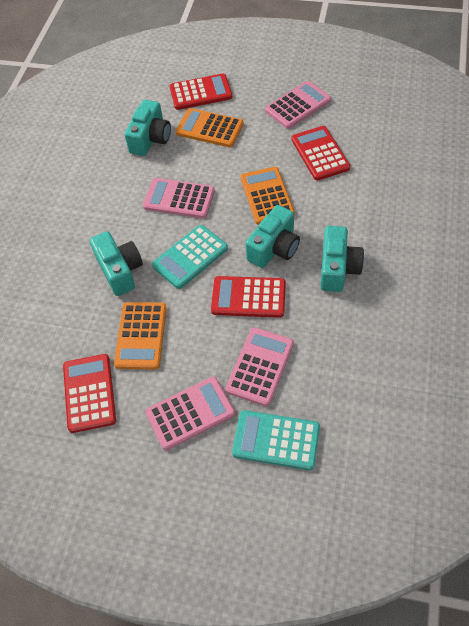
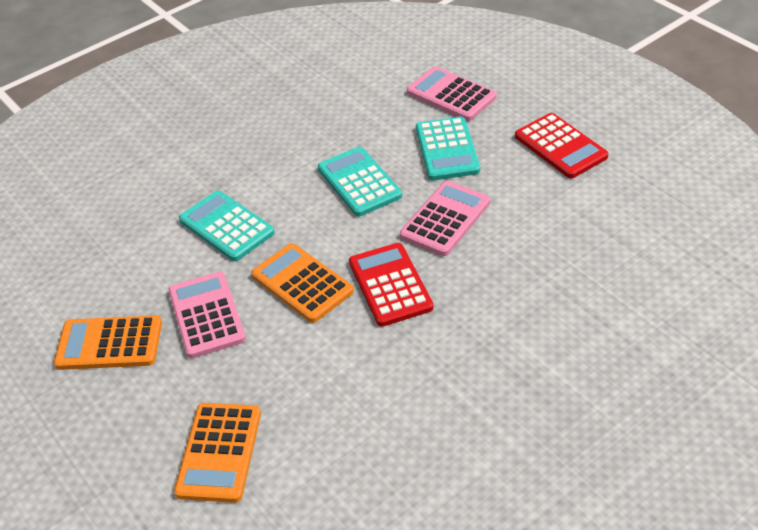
pink calculator: [143,178,215,219] [145,377,235,450] [225,328,294,407] [265,81,331,129] = 4 -> [168,272,246,358] [400,181,490,256] [407,66,497,121] = 3
red calculator: [63,354,116,433] [169,73,232,110] [211,276,286,318] [291,126,350,181] = 4 -> [349,243,434,327] [515,113,608,178] = 2
turquoise calculator: [152,225,228,289] [232,410,320,470] = 2 -> [179,191,275,261] [318,147,402,216] [416,116,480,180] = 3
turquoise camera: [90,231,143,296] [124,100,171,156] [245,205,300,268] [320,226,364,292] = 4 -> none = 0

